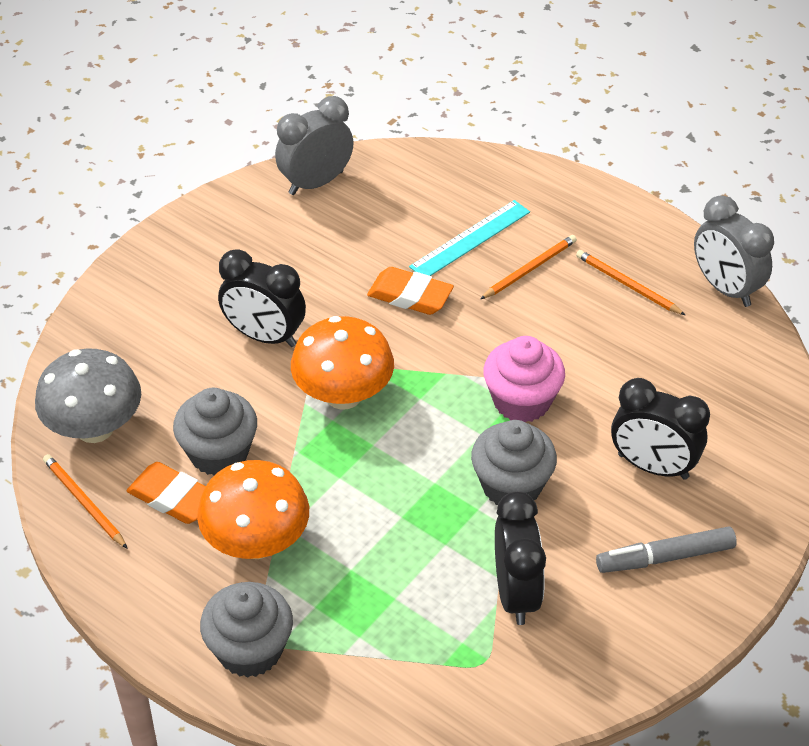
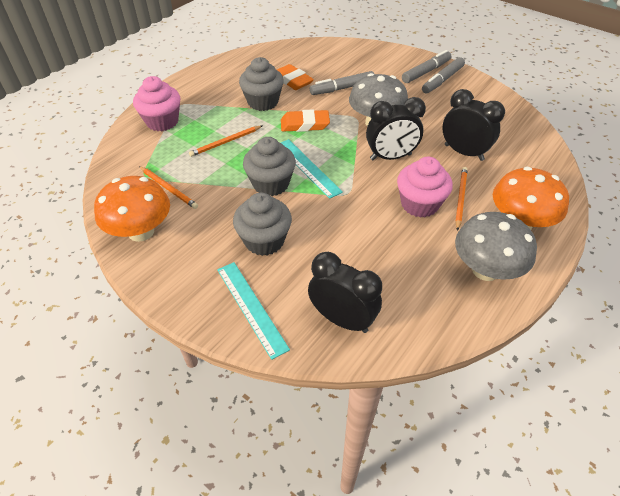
grey clock: [275,96,354,195] [694,195,774,307] = 2 -> none = 0
grey marker: [596,527,737,573] = 1 -> [310,71,374,95] [402,50,451,83] [422,57,465,94] = 3
grey mushroom: [35,348,141,443] = 1 -> [349,73,408,126] [455,212,537,281] = 2
pink cupcake: [483,336,565,422] = 1 -> [133,76,180,131] [397,157,453,218] = 2
turquoise ruler: [409,200,530,276] = 1 -> [217,262,290,360] [281,139,343,199] = 2

